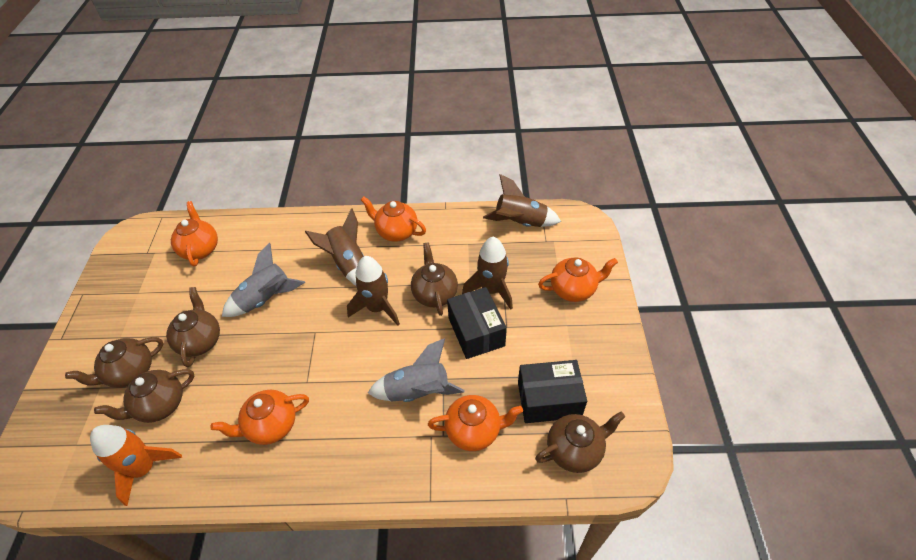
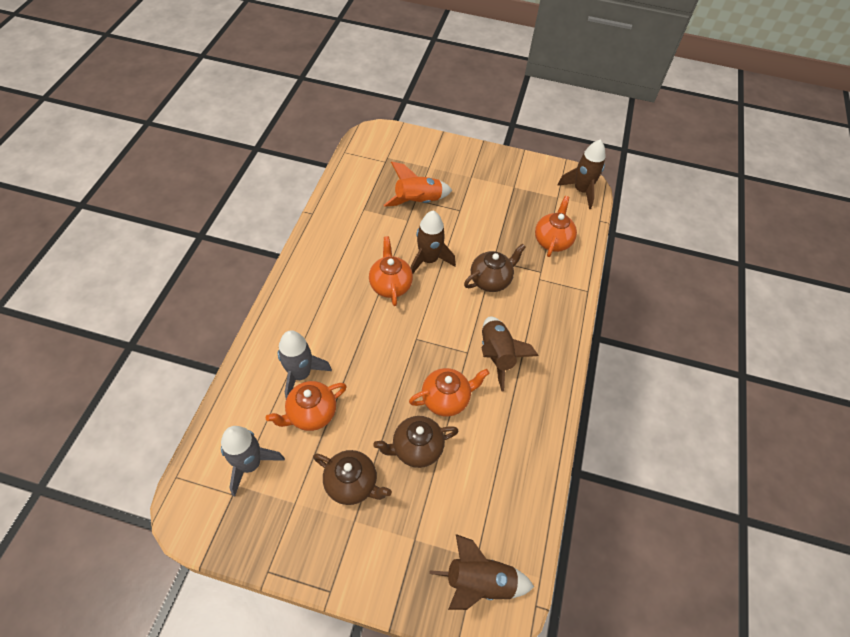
black box: [447,287,507,359] [518,360,587,423] = 2 -> none = 0
brown teapot: [65,337,163,388] [94,369,195,423] [166,287,220,367] [411,242,458,316] [535,412,625,473] = 5 -> [313,450,392,505] [373,416,458,468] [464,244,526,292] = 3
orange teapot: [171,201,218,266] [210,390,309,445] [361,196,426,242] [428,395,523,451] [538,258,618,302] = 5 -> [266,381,347,431] [369,236,413,306] [409,368,489,417] [535,196,577,257] = 4

